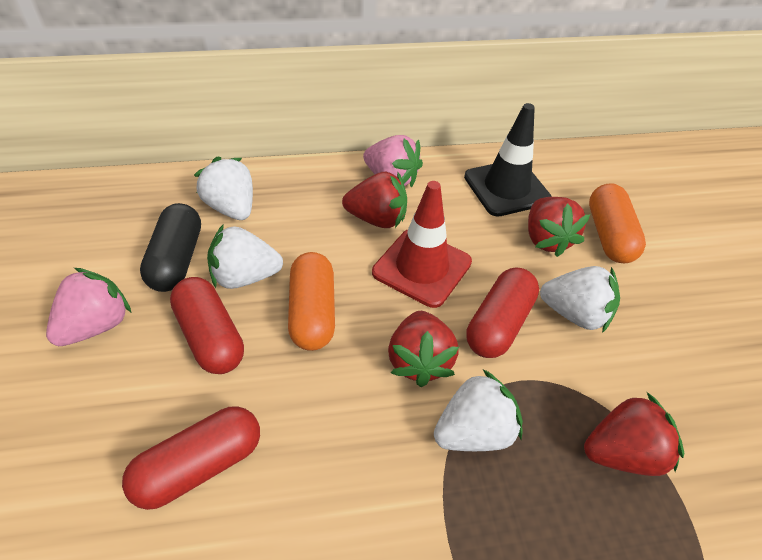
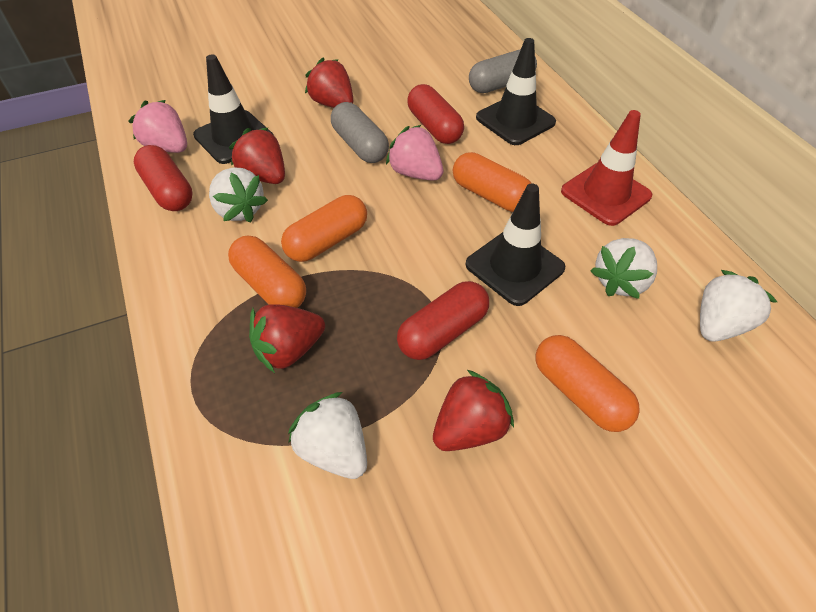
black capsule: [140,203,201,292] = 1 -> none = 0
black traffic cone: [464,103,552,217] = 1 -> [193,54,274,164] [465,183,565,306] [476,38,556,145] = 3
grey capsule: none = 0 -> [331,102,389,163] [469,50,537,93] = 2
orange capsule: [288,252,335,351] [589,183,646,263] = 2 -> [228,235,306,308] [281,195,367,262] [453,152,531,212] [536,335,640,432] = 4

